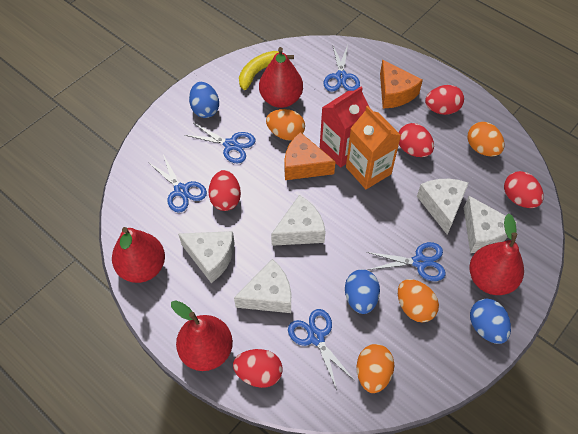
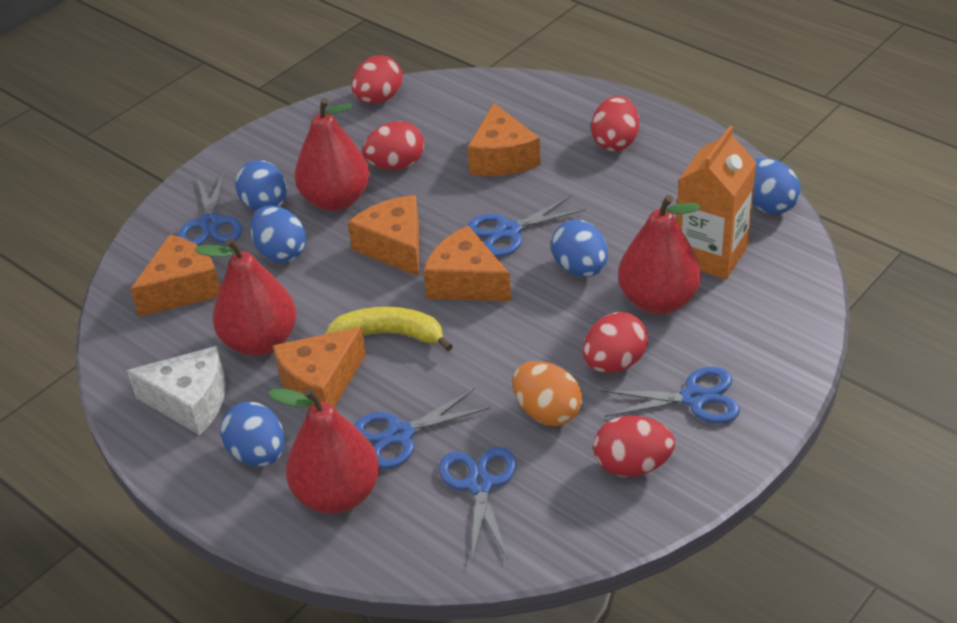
blue egg: [189,82,219,118] [345,269,380,314] [470,299,511,344] = 3 -> [221,402,285,467] [235,160,287,211] [250,205,306,263] [551,220,608,277] [752,158,801,215] = 5
orange cheese: [284,132,336,180] [380,59,423,109] = 2 -> [130,234,220,316] [273,327,366,409] [348,195,419,277] [423,226,511,301] [468,103,541,176] = 5
orange egg: [266,109,305,141] [357,344,394,393] [398,279,439,322] [467,122,504,157] = 4 -> [513,361,582,426] = 1
red carton: [320,86,370,168] = 1 -> none = 0
white cheese: [178,231,235,283] [234,259,291,313] [271,195,326,246] [417,179,469,235] [464,196,517,253] = 5 -> [127,346,226,435] = 1

